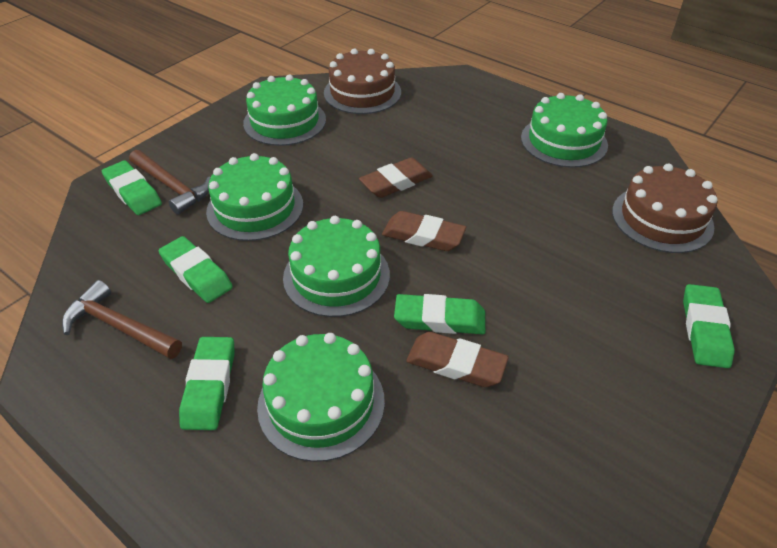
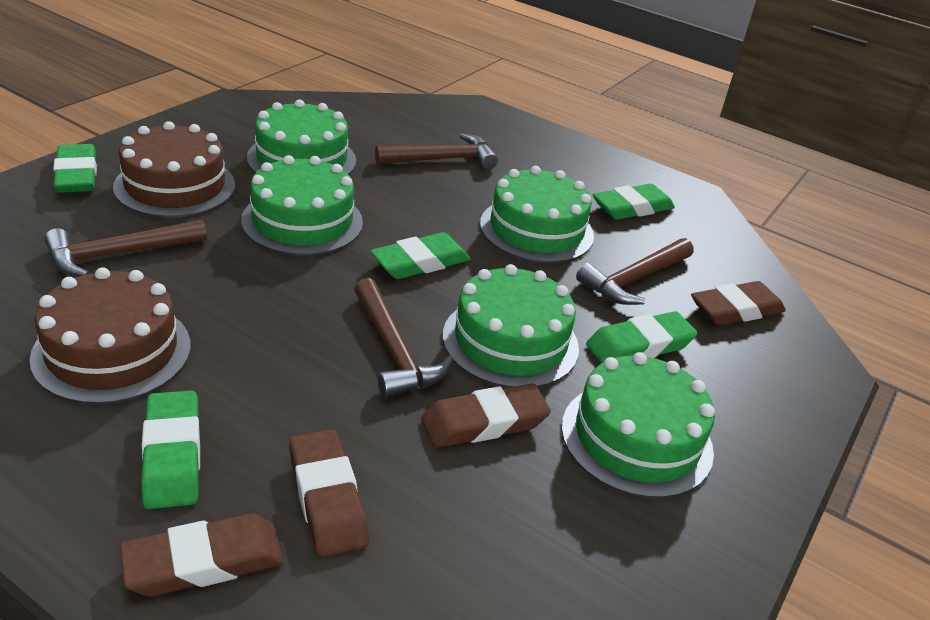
brown eraser: [359,158,433,198] [382,211,466,251] [406,332,509,387] = 3 -> [120,513,284,597] [289,429,369,557] [421,384,551,448] [691,281,786,325] = 4
brown hammer: [62,280,182,359] [129,150,211,215] = 2 -> [44,219,207,277] [354,278,454,398] [375,133,498,169] [576,238,694,305] = 4

